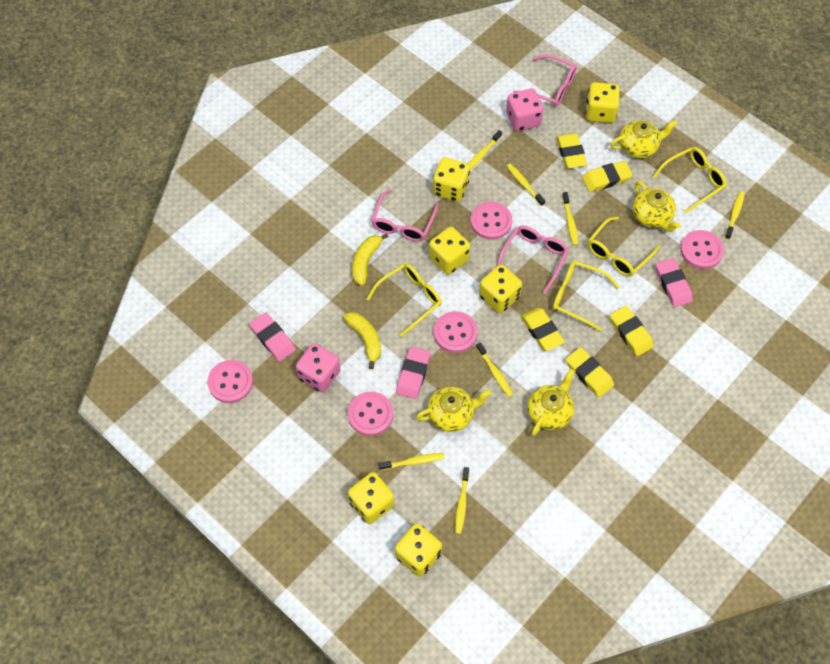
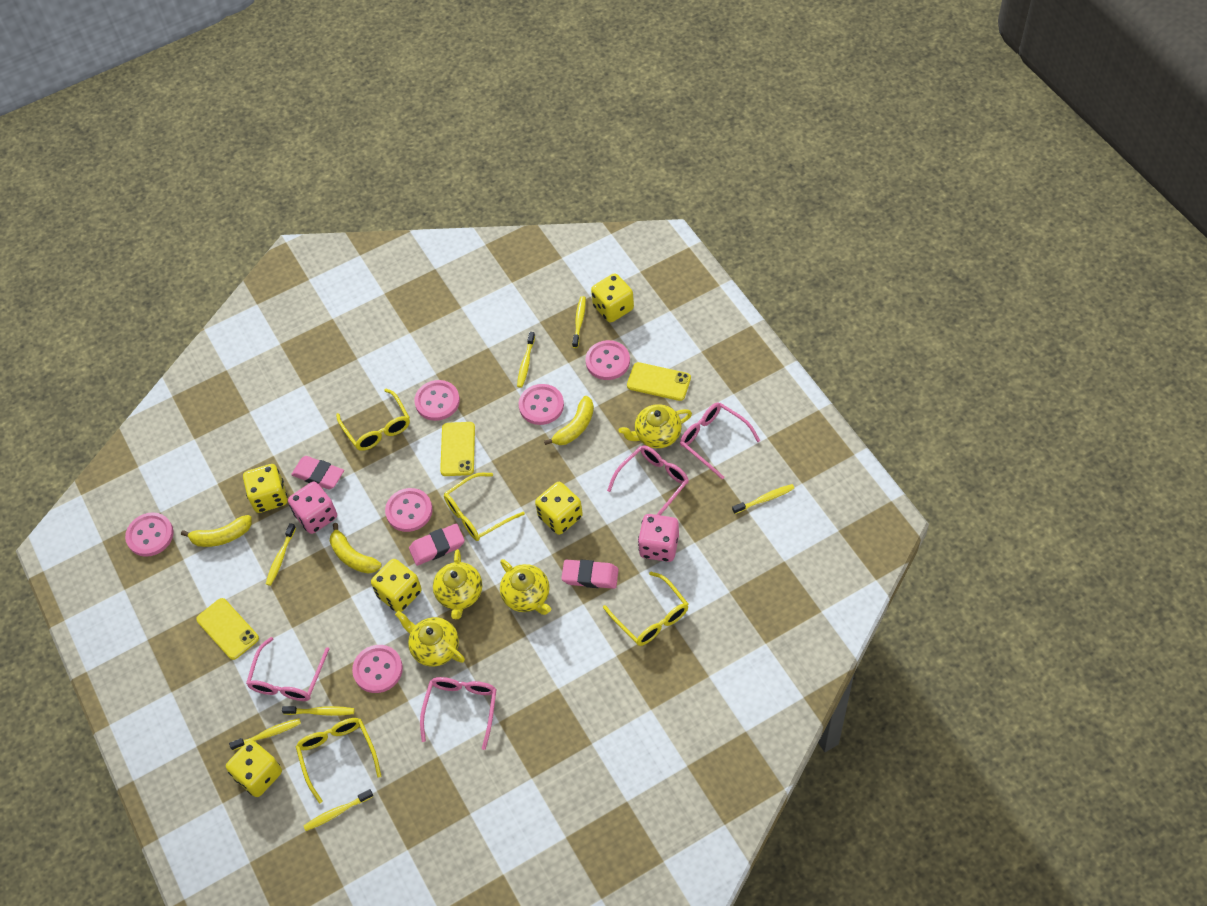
pink button: [207,360,253,403] [348,392,393,436] [434,311,478,353] [471,202,512,240] [680,230,724,269] = 5 -> [125,512,174,557] [352,645,403,693] [385,488,433,532] [414,380,460,421] [519,384,564,425] [585,340,630,380] = 6
pink glasses: [371,189,439,242] [497,226,569,294] [513,55,577,106] = 3 -> [246,637,329,701] [420,677,497,750] [607,445,689,515] [680,402,760,479] = 4
yellow banana: [343,312,381,369] [352,233,389,286] = 2 -> [181,515,252,547] [330,523,382,574] [544,396,594,445] = 3
yellow dice: [348,472,394,524] [395,524,442,577] [429,227,471,275] [433,157,470,202] [479,265,522,313] [586,82,620,123] = 6 -> [226,740,282,797] [243,464,288,513] [371,559,422,612] [535,482,583,535] [591,273,634,323] = 5
yellow eraser: [521,308,565,351] [556,133,587,168] [566,347,614,397] [582,161,633,192] [610,306,654,356] = 5 -> none = 0
yellow phone: none = 0 -> [196,598,259,660] [440,422,475,476] [627,362,691,401] = 3

